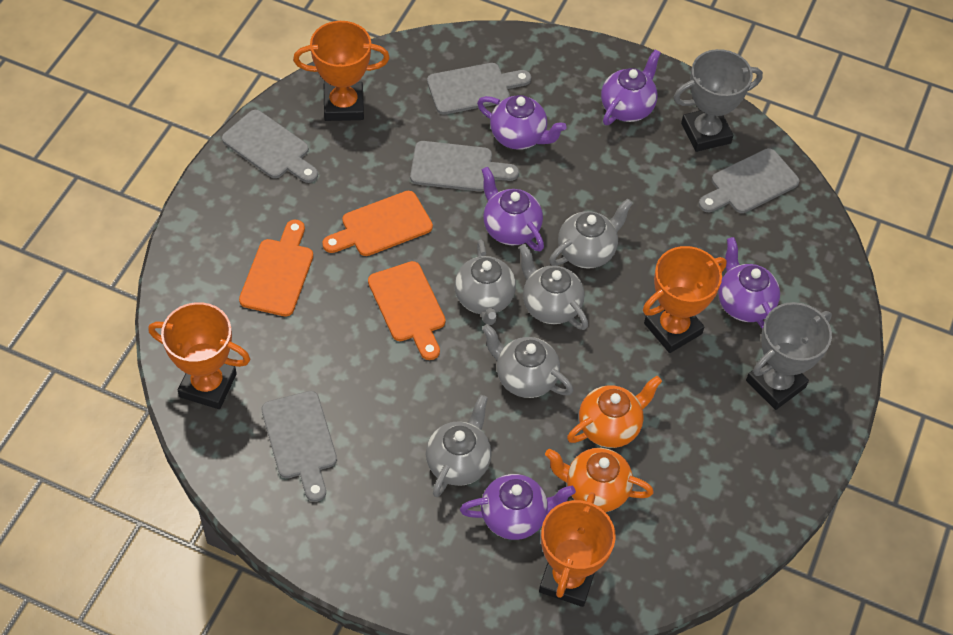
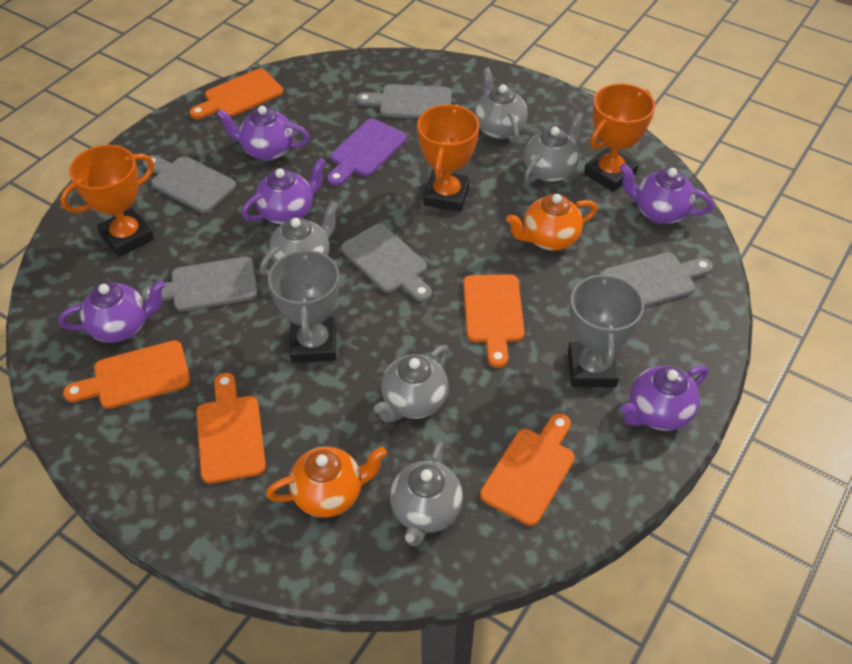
orange cutting board: [239,220,313,317] [322,191,433,256] [368,261,446,360] = 3 -> [63,340,190,409] [190,69,283,119] [196,373,266,484] [463,274,525,368] [480,413,575,526] = 5
orange trophy: [148,302,251,409] [293,21,390,121] [539,492,616,607] [643,246,727,353] = 4 -> [60,145,154,257] [417,104,480,212] [584,83,655,192] = 3
purple cutting board: none = 0 -> [327,119,407,186] = 1

